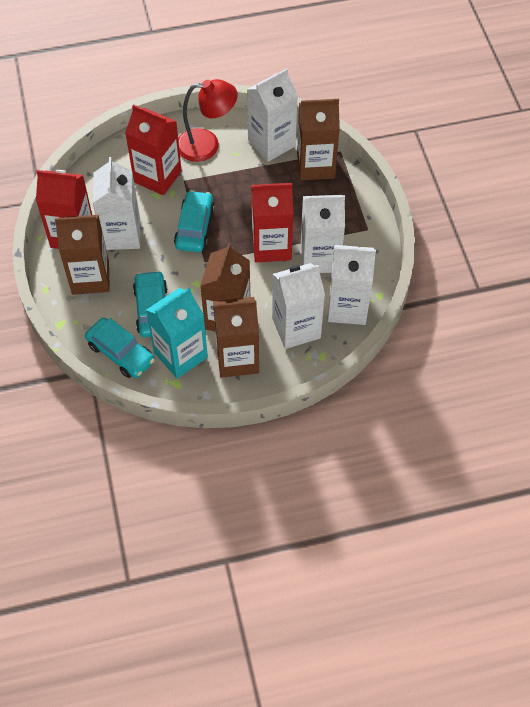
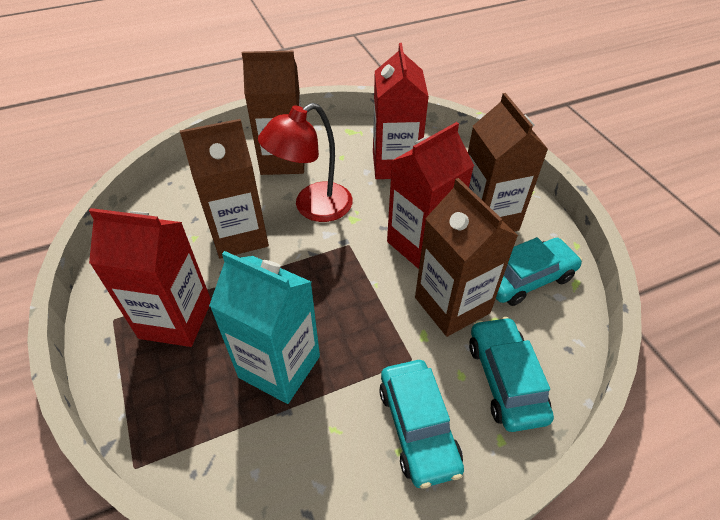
white carton: [93,157,140,250] [247,68,298,162] [272,263,325,349] [301,195,345,273] [328,245,376,325] = 5 -> none = 0

